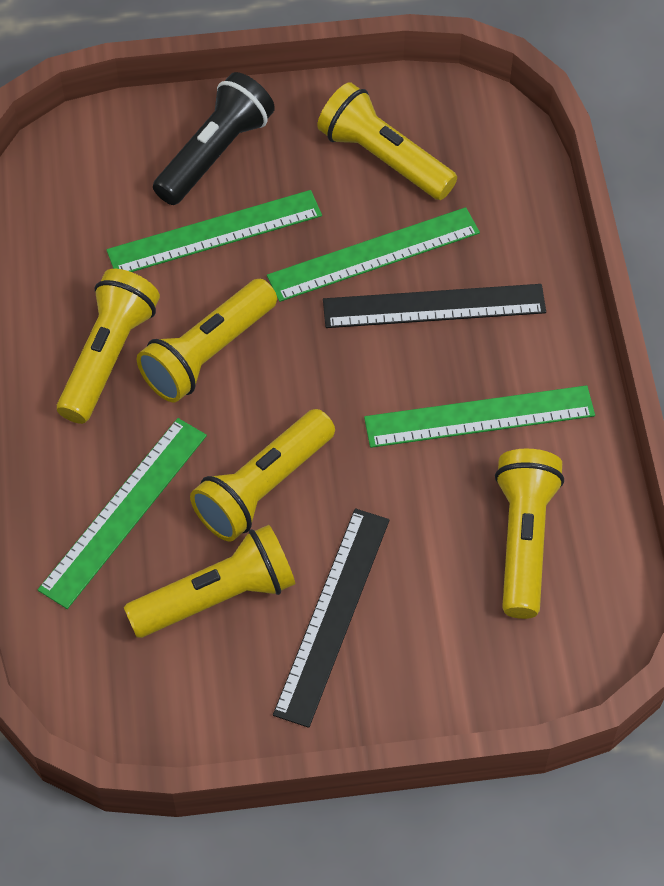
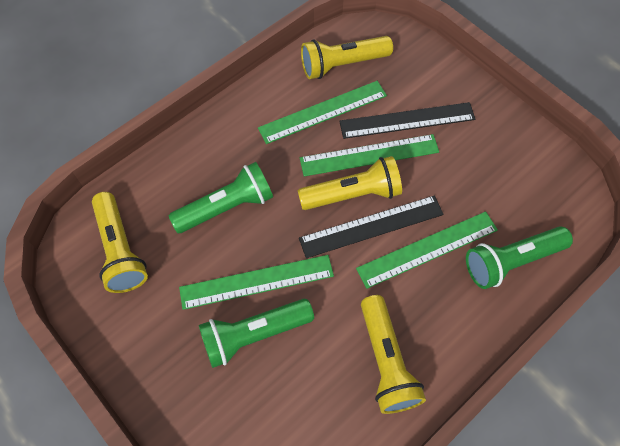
black flashlight: [153,72,275,205] = 1 -> none = 0
green flashlight: none = 0 -> [169,162,273,233] [199,299,314,368] [466,226,573,289] = 3
yellow flashlight: [57,269,160,424] [124,525,295,638] [137,279,277,402] [190,409,335,542] [317,82,457,200] [495,449,564,619] = 6 -> [92,192,148,293] [297,156,402,210] [301,36,393,79] [361,295,426,414] = 4

